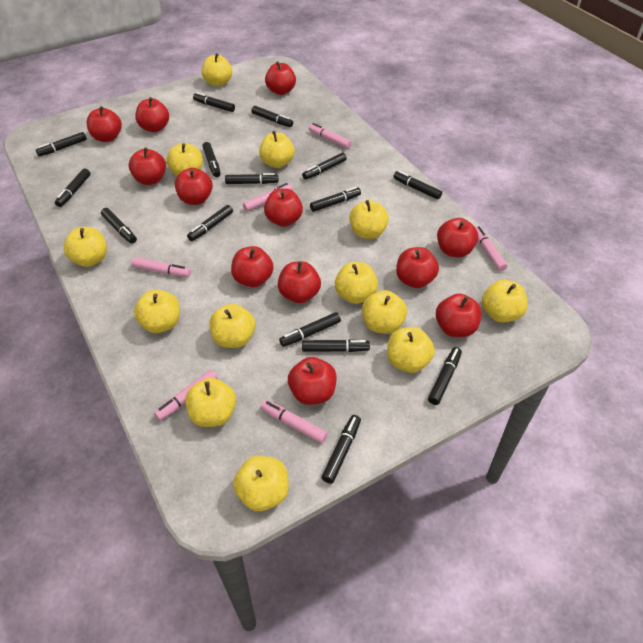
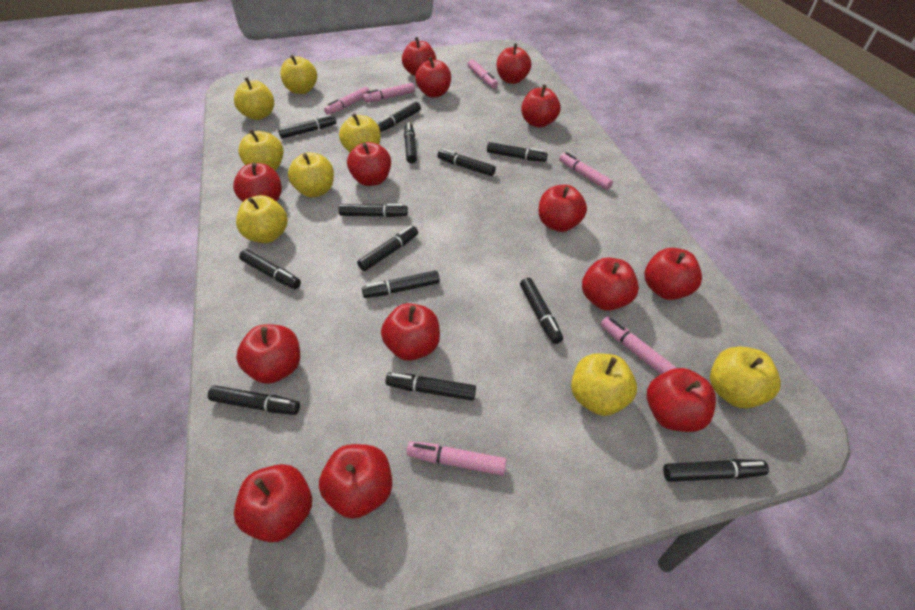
black marker: [36,132,87,157] [55,169,90,207] [101,208,137,244] [187,205,233,241] [193,92,235,112] [202,142,221,177] [225,173,279,184] [251,106,293,127] [279,312,341,347] [302,152,347,180] [302,339,370,352] [310,187,361,212] [321,415,361,484] [393,171,442,199] [428,347,462,405] = 15 -> [208,385,300,415] [239,249,301,289] [278,114,336,139] [339,204,408,217] [357,226,418,271] [362,270,440,298] [377,102,421,132] [385,373,476,401] [404,122,417,163] [437,149,496,176] [487,142,548,162] [520,278,563,344] [663,459,769,482] = 13
red apple: [87,106,122,142] [129,147,166,185] [135,97,169,132] [175,168,213,205] [231,246,274,287] [264,188,303,227] [265,61,296,95] [278,261,321,303] [288,357,337,405] [396,247,439,288] [436,294,482,337] [437,218,478,257] = 12 -> [233,163,282,202] [234,464,312,543] [236,325,300,384] [319,444,392,519] [347,142,391,186] [381,303,440,361] [402,37,436,76] [415,57,451,97] [497,44,531,84] [521,84,560,128] [538,185,587,232] [582,257,639,311] [645,248,702,300] [647,368,716,432] = 14
yellow apple: [63,227,107,267] [134,290,180,333] [166,143,203,176] [185,378,236,427] [202,53,232,87] [209,304,255,348] [233,455,289,511] [259,131,295,168] [335,262,378,304] [349,200,389,239] [362,290,407,334] [387,327,435,373] [482,280,528,323] = 13 -> [234,77,274,120] [236,195,288,243] [238,129,284,170] [280,55,317,94] [288,153,334,197] [339,113,381,152] [571,353,637,416] [710,346,780,408] = 8

